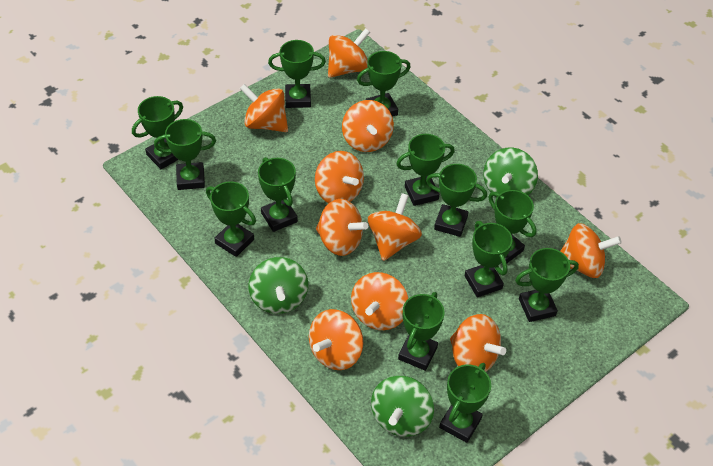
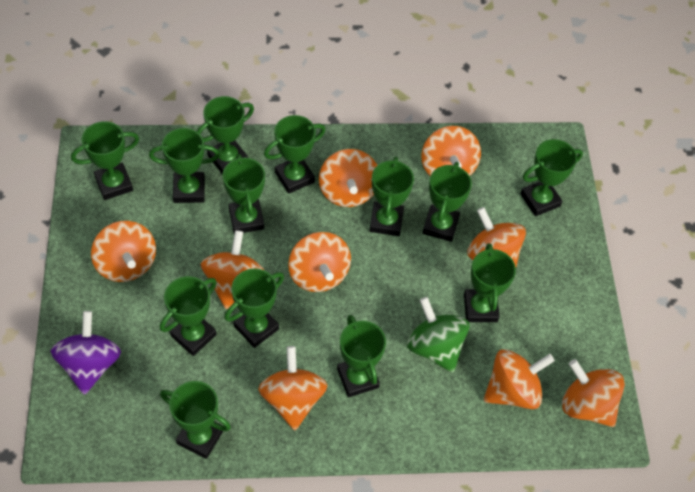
green spinning top: [249,257,308,314] [371,376,434,437] [483,147,538,197] = 3 -> [407,297,469,373] = 1
orange spinning top: [240,84,288,132] [309,309,363,370] [315,151,364,203] [316,199,368,256] [328,28,370,78] [342,100,394,152] [351,272,408,330] [368,193,422,261] [450,314,506,372] [561,223,622,278] = 10 -> [91,221,156,282] [201,230,264,309] [258,346,327,430] [288,232,351,292] [319,149,377,207] [421,126,481,176] [467,207,526,267] [484,349,555,409] [562,359,625,427] = 9
purple spinning top: none = 0 -> [51,311,121,395] = 1

